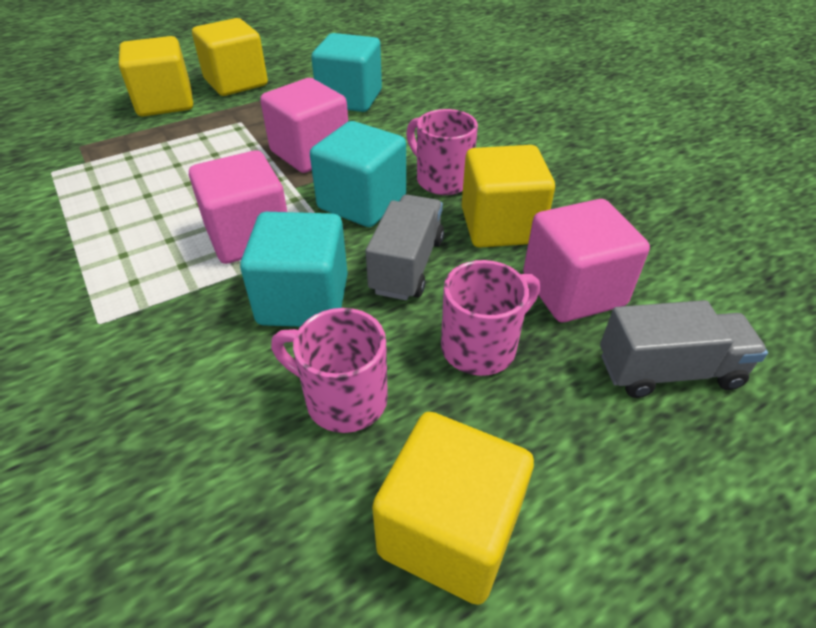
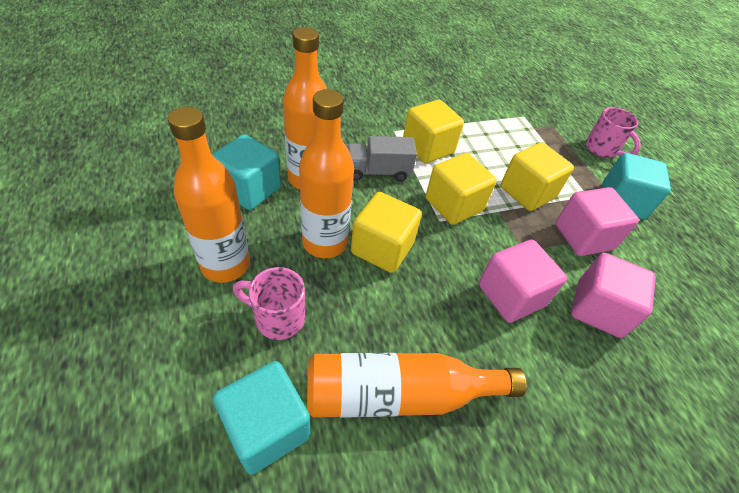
grey truck: [366,195,444,300] [600,300,768,398] = 2 -> [347,136,417,181] = 1
orange bottle: none = 0 -> [168,107,250,283] [283,27,327,189] [299,89,354,258] [307,353,526,418] = 4
pink mug: [271,308,388,433] [406,109,478,195] [441,260,540,376] = 3 -> [233,267,305,340] [586,107,641,158] = 2

